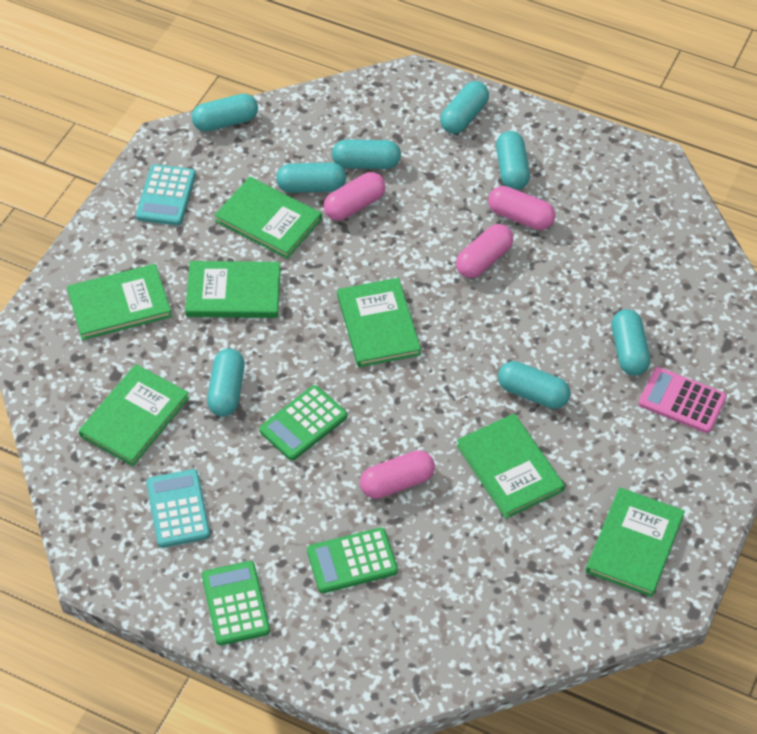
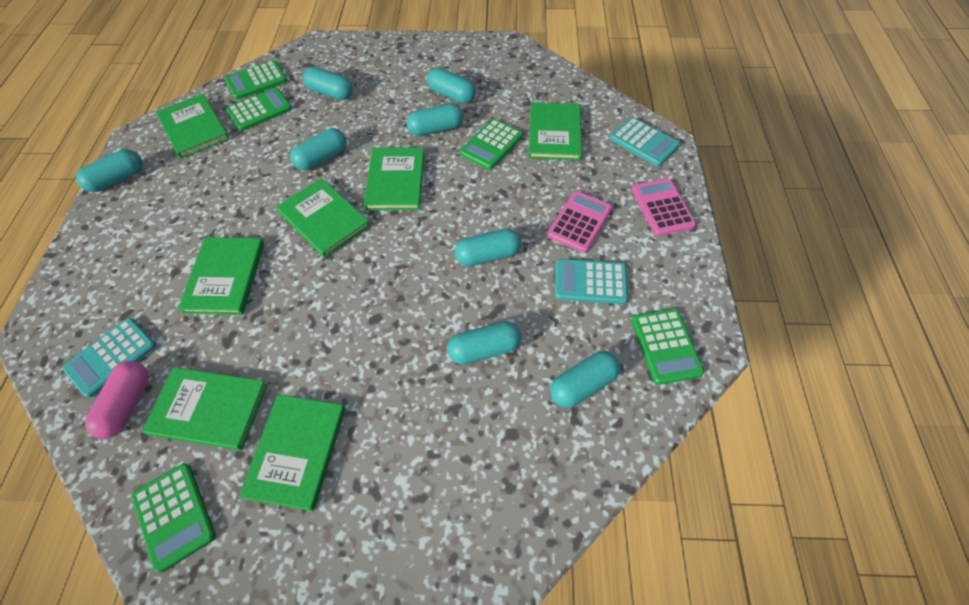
green calculator: [202,561,270,645] [259,385,347,460] [307,528,398,593] = 3 -> [132,463,216,572] [225,60,287,100] [226,88,292,131] [460,119,523,170] [631,308,704,385] = 5
pink calculator: [638,367,727,433] = 1 -> [547,191,612,253] [632,178,696,236] = 2
pink capsule: [324,172,386,221] [360,450,435,499] [456,224,513,278] [488,186,555,230] = 4 -> [85,361,149,439] = 1
turquoise calculator: [136,164,196,225] [146,469,210,548] = 2 -> [62,318,156,398] [555,259,628,304] [610,117,680,166] = 3

